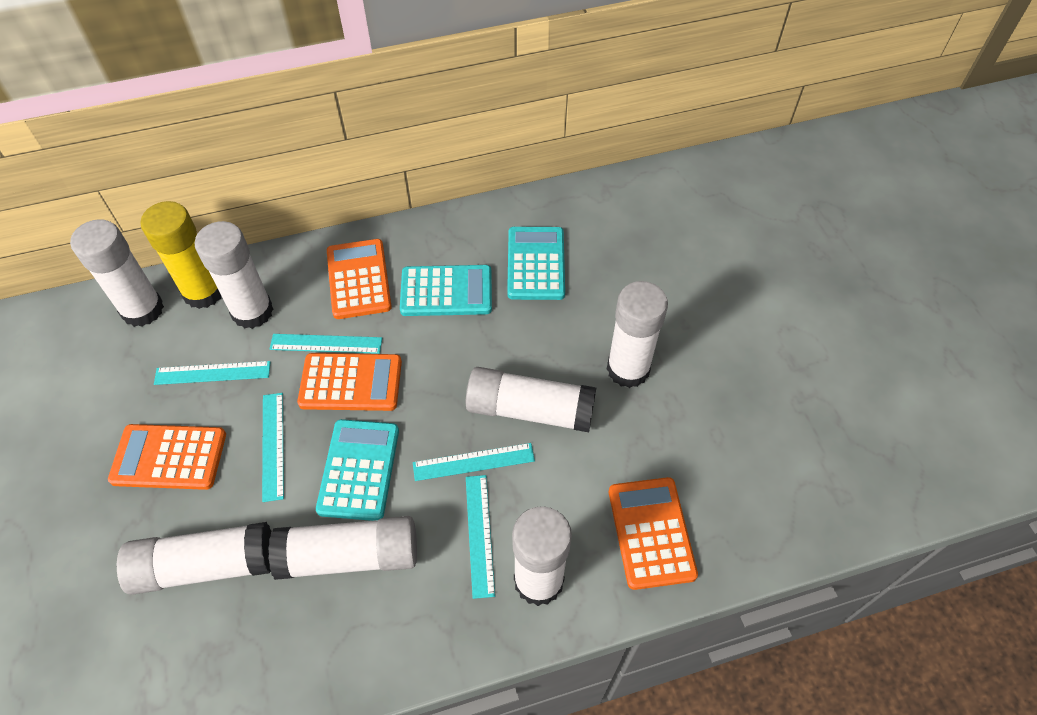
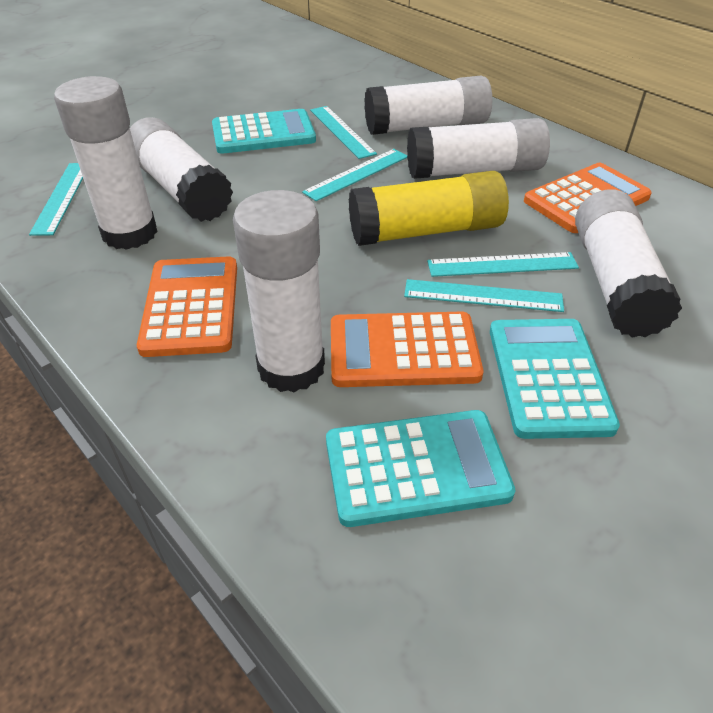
orange calculator: [108,424,226,490] [297,353,402,411] [327,239,392,319] [609,477,698,590] = 4 -> [137,256,237,357] [331,312,483,387] [524,163,652,233] = 3
white glue stick: [70,219,164,327] [117,522,272,595] [194,221,273,329] [268,516,417,580] [466,367,597,432] [512,506,572,606] [607,281,668,388] = 7 -> [54,76,157,250] [130,117,233,222] [233,190,325,392] [364,76,492,135] [407,118,550,179] [575,189,682,338] = 6

